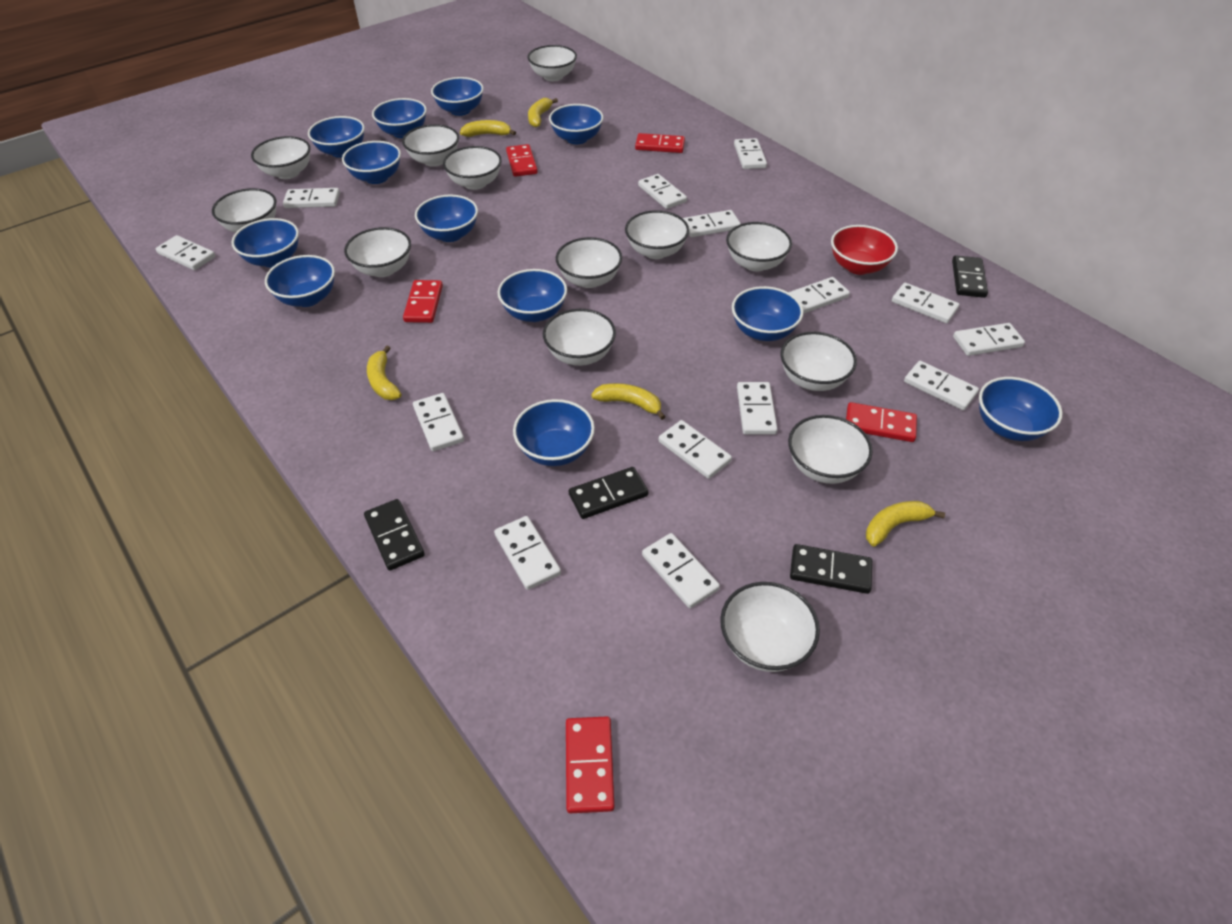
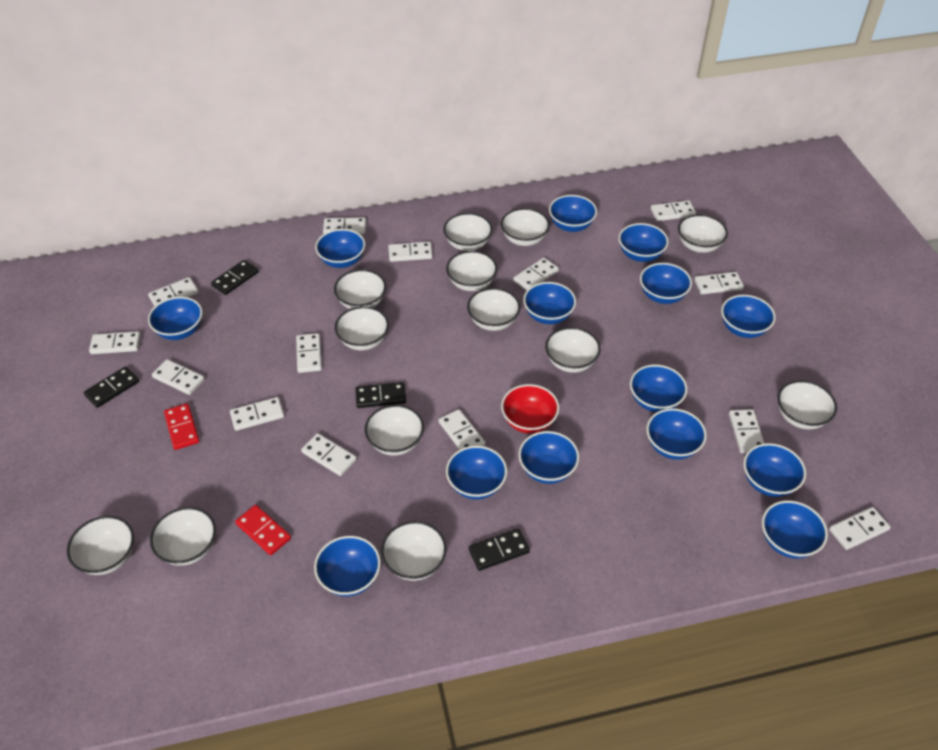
blue bowl: [231,218,299,267] [265,255,335,307] [308,116,365,158] [342,141,401,184] [372,98,427,138] [415,195,478,242] [431,77,484,116] [498,269,567,322] [513,399,595,466] [549,104,604,144] [732,286,803,341] [979,377,1063,441] = 12 -> [148,297,203,340] [314,536,381,596] [315,229,365,268] [446,446,507,499] [518,431,579,484] [523,282,576,324] [549,195,597,232] [619,223,669,262] [630,365,688,412] [640,263,692,304] [646,408,707,460] [721,295,776,338] [743,443,806,497] [762,500,828,558] = 14
red domino: [403,280,443,323] [506,144,538,177] [566,717,614,813] [635,133,685,153] [846,402,917,442] = 5 -> [164,403,199,450] [235,505,291,555] = 2
yellow banana: [367,346,401,400] [460,120,516,137] [528,98,558,127] [591,383,666,420] [866,501,945,546] = 5 -> none = 0

